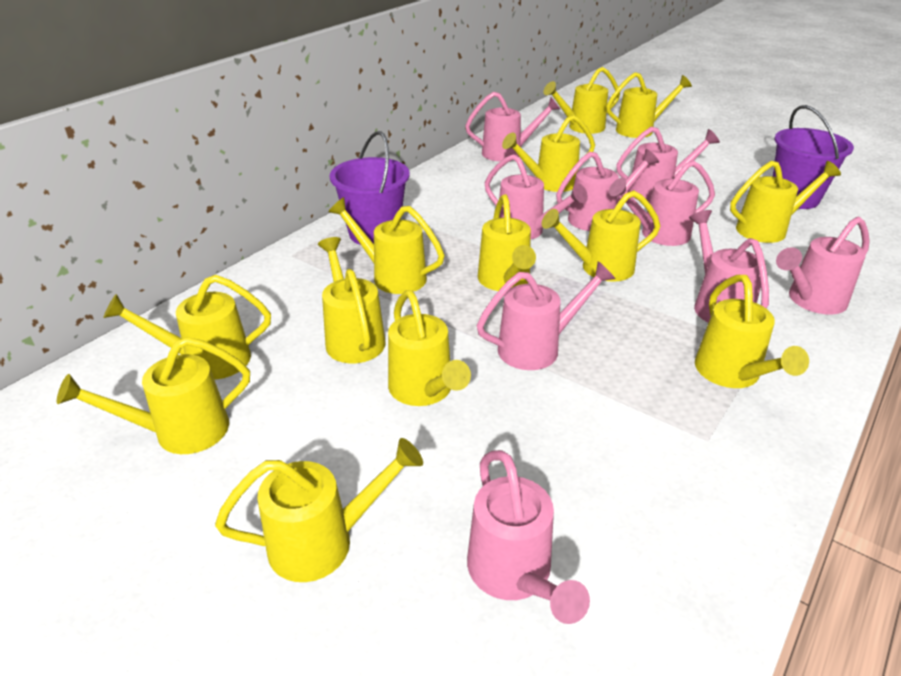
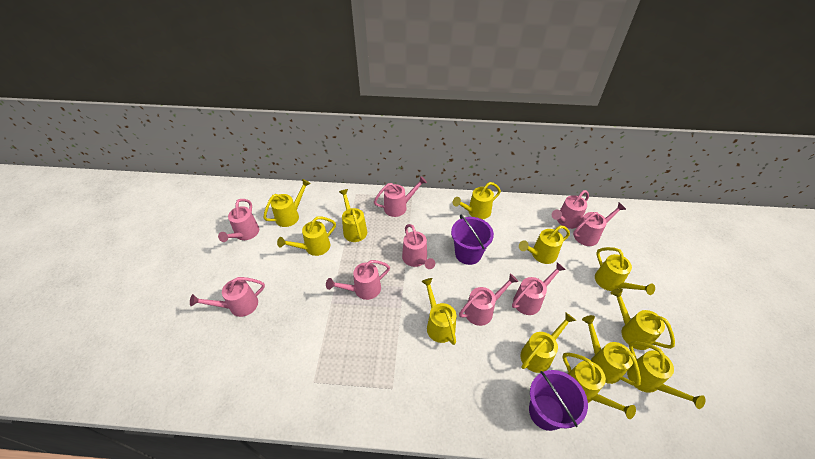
yellow watering can: [57,337,250,454] [103,275,271,380] [215,438,423,582] [318,237,386,363] [328,197,445,294] [388,290,471,406] [478,194,536,291] [502,115,595,192] [542,190,661,282] [543,67,620,134] [606,72,692,138] [695,275,809,388] [730,161,841,243] = 13 -> [263,179,311,227] [277,217,336,256] [339,189,367,242] [421,278,456,345] [453,182,501,219] [519,225,570,264] [520,312,576,373] [562,353,636,419] [582,315,641,386] [595,247,655,295] [611,288,675,350] [627,341,706,409] = 12

